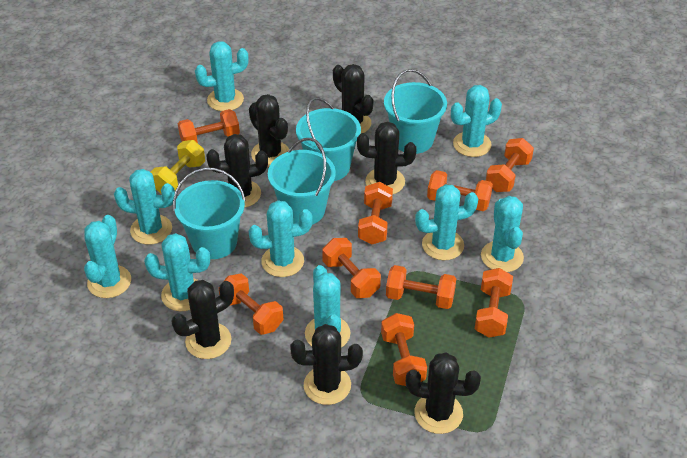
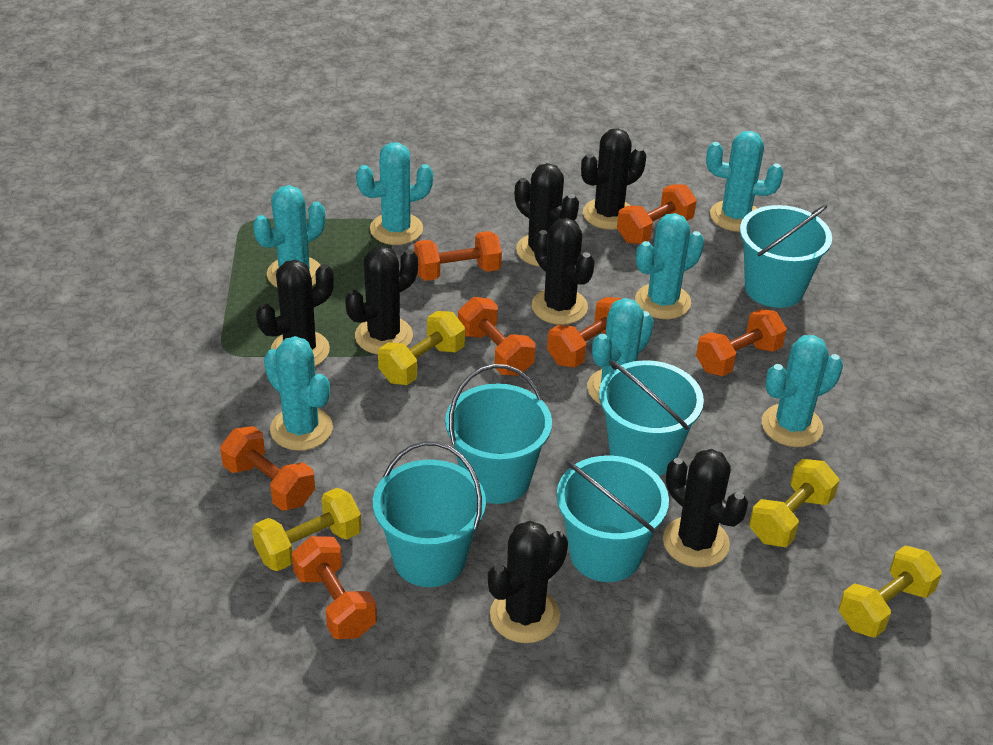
orange dumbbell: [178,109,240,143] [219,273,283,335] [322,238,381,298] [358,182,393,245] [381,313,427,386] [386,265,456,309] [427,170,493,211] [475,268,513,337] [486,138,534,192] = 9 -> [220,426,315,511] [292,536,377,639] [414,231,502,281] [458,297,536,376] [547,297,621,368] [617,184,697,244] [696,309,787,376] = 7
turquoise bucket: [173,168,246,259] [268,138,336,225] [296,97,361,181] [384,69,447,154] = 4 -> [373,441,486,587] [445,364,552,504] [556,455,669,582] [599,360,704,476] [740,205,832,308] = 5
turquoise cactus: [84,215,131,298] [114,169,175,245] [144,233,210,311] [195,41,249,111] [248,200,313,277] [305,265,350,348] [415,184,478,260] [451,85,502,157] [481,196,524,272] = 9 -> [253,185,325,287] [264,336,333,451] [356,142,433,245] [587,298,654,405] [635,213,704,319] [706,131,784,232] [762,335,843,447] = 7
yellow dumbbell: [151,140,205,194] = 1 -> [252,488,362,571] [378,311,465,385] [749,459,839,547] [839,545,942,638] = 4

